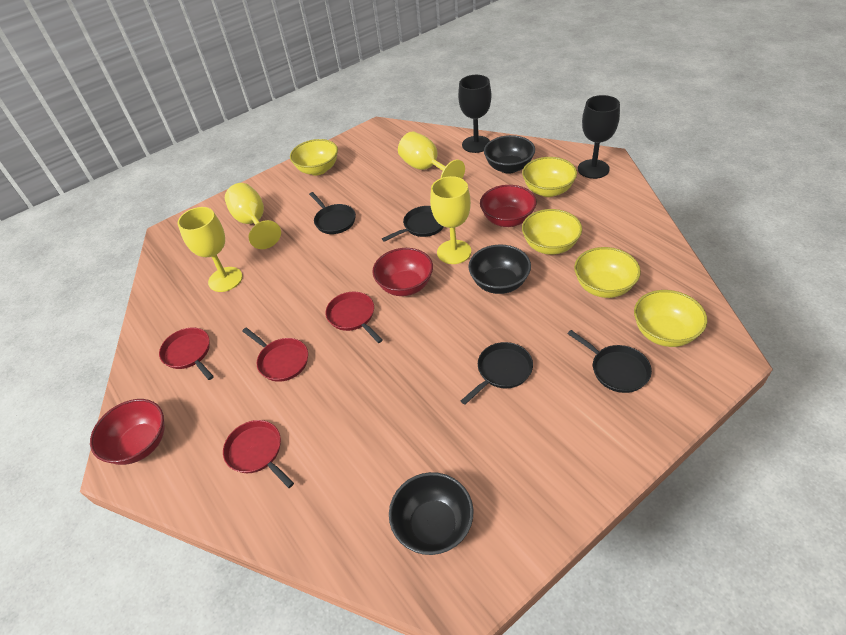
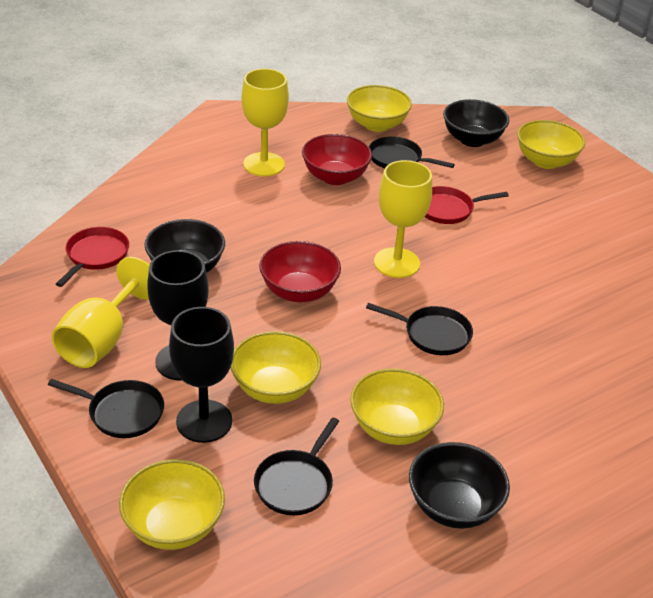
red bowl: [90,399,165,465] [372,248,433,296] [480,185,537,227] = 3 -> [259,241,341,302] [302,134,372,185] = 2
red pan: [159,327,214,380] [223,420,294,488] [242,328,308,382] [325,292,383,343] = 4 -> [56,227,129,287] [425,186,509,224] = 2
yellow goblet: [178,207,243,292] [225,183,281,249] [398,132,465,178] [430,176,471,264] = 4 -> [52,257,150,368] [242,69,289,176] [374,160,432,278] = 3

